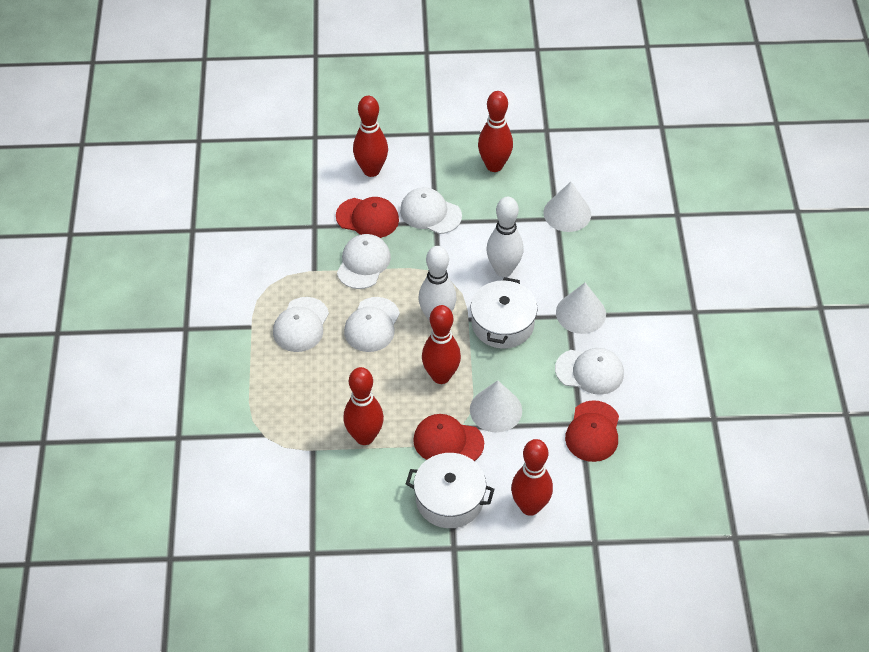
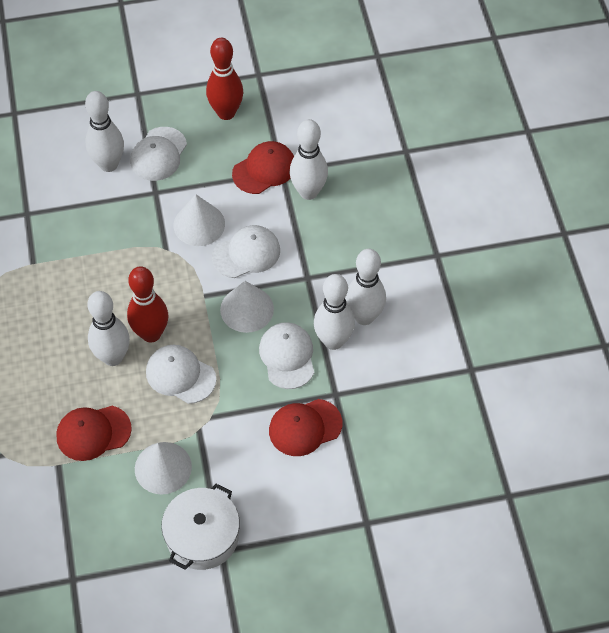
red bowling pin: [343,367,384,445] [353,96,388,177] [422,305,461,384] [478,91,513,172] [511,439,553,516] = 5 -> [127,266,168,343] [206,38,243,120] = 2
white bowling pin: [419,246,456,322] [486,197,524,277] = 2 -> [85,91,124,172] [87,291,130,366] [290,119,328,200] [314,274,355,350] [345,249,386,325] = 5
white cap: [273,297,329,352] [337,234,391,289] [344,297,400,352] [400,187,462,234] [555,348,624,395] = 5 -> [130,127,187,181] [146,345,216,404] [212,225,280,278] [259,322,314,389] = 4
white pot: [406,453,494,528] [470,277,538,349] = 2 -> [161,484,240,570] = 1

